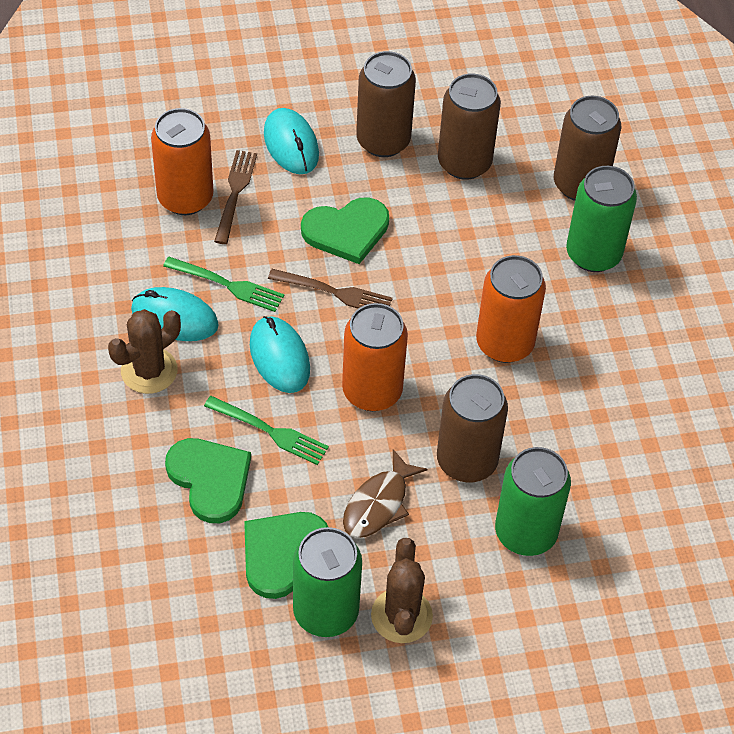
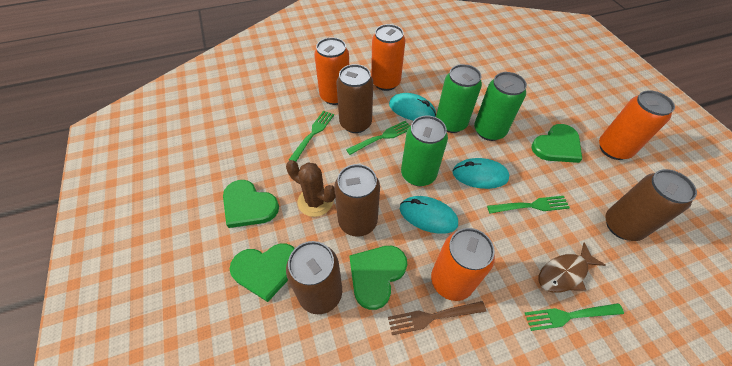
brown cactus: [108,309,181,394] [371,538,433,643] = 2 -> [286,160,335,217] = 1
brown fork: [214,150,257,244] [268,269,393,309] = 2 -> [388,301,486,335] = 1
green fork: [163,257,284,312] [204,396,329,465] = 2 -> [289,111,334,161] [346,121,410,155] [487,196,570,213] [525,303,624,331] = 4
green heart: [165,438,251,523] [244,512,328,599] [301,197,389,264] = 3 -> [223,180,279,228] [230,243,295,302] [350,246,407,310] [532,124,582,163] = 4
orange can: [151,108,214,215] [342,303,408,411] [476,255,546,363] = 3 -> [314,37,349,105] [371,24,405,91] [431,228,495,301] [599,90,675,160] = 4

